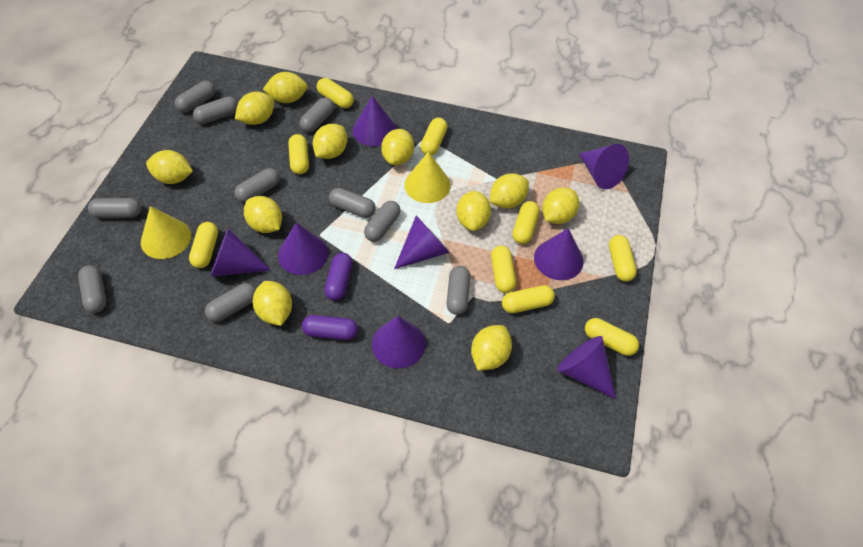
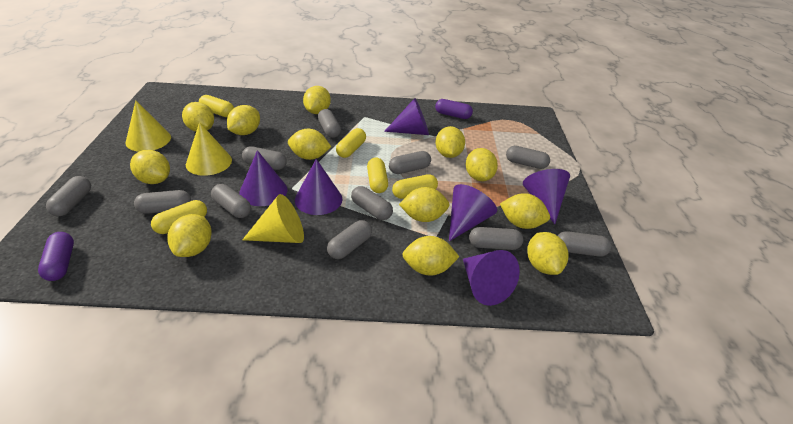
grey capsule: [78,265,106,313] [88,198,141,218] [175,81,215,113] [193,96,238,124] [205,283,256,322] [234,168,280,203] [299,98,334,133] [329,188,376,218] [364,201,400,242] [446,266,470,315] = 10 -> [46,176,91,216] [134,190,191,214] [211,184,251,218] [242,146,287,170] [318,109,341,138] [327,220,372,259] [351,186,393,220] [389,151,431,174] [469,227,523,250] [506,146,550,169] [558,231,611,257] = 11
purple cone: [210,228,271,277] [278,222,328,275] [352,96,396,147] [372,316,426,368] [394,216,450,269] [534,228,583,280] [557,336,616,399] [579,144,629,189] = 8 -> [239,150,288,206] [295,159,342,215] [384,98,429,135] [449,184,497,241] [463,250,520,306] [523,169,570,224] = 6
yellow capsule: [189,222,218,268] [288,134,309,174] [317,78,354,108] [420,118,447,155] [491,245,516,293] [502,285,555,313] [513,201,540,244] [585,318,639,356] [609,235,637,282] = 9 -> [151,200,207,234] [199,95,234,117] [336,128,366,158] [367,158,388,193] [392,174,438,199] = 5
yellow cone: [141,206,191,259] [404,151,451,203] = 2 -> [126,100,171,152] [186,122,232,176] [242,194,304,243] = 3
yellow lemon: [146,150,193,184] [235,92,275,125] [244,196,282,233] [253,281,292,326] [263,72,308,103] [313,124,347,159] [381,129,414,165] [456,191,491,231] [471,325,512,371] [490,173,529,209] [542,187,579,224] = 11 -> [130,150,170,184] [167,214,212,257] [182,102,214,132] [227,105,260,135] [288,129,331,160] [303,86,331,114] [399,187,450,222] [402,236,460,276] [435,126,465,158] [466,148,498,181] [500,193,550,229] [527,232,569,275] = 12

